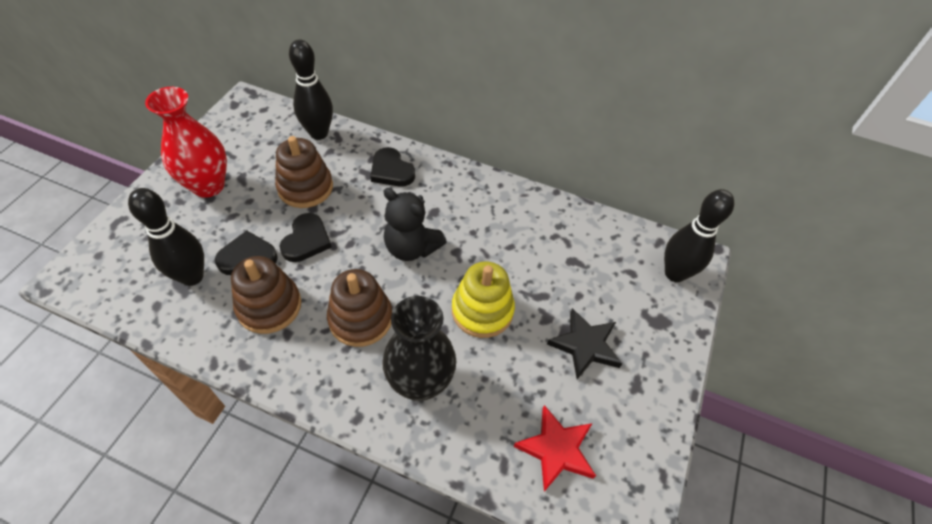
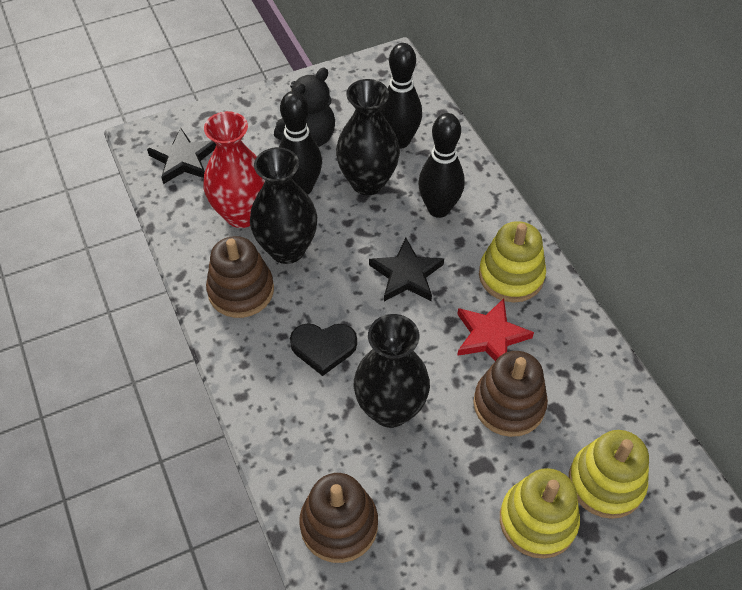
black heart: [215,230,278,275] [280,213,332,262] [370,147,415,187] = 3 -> [290,323,357,376] = 1
black star: [547,308,622,379] = 1 -> [147,127,216,184] [369,238,444,301] = 2
black vase: [382,296,456,401] = 1 -> [250,147,317,264] [336,79,400,195] [354,314,430,428] = 3
yellow stacking toy: [452,261,515,338] = 1 -> [479,221,546,302] [500,468,580,559] [569,430,649,519] = 3

